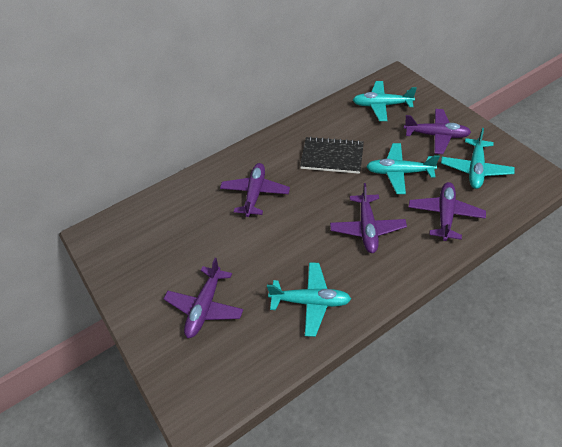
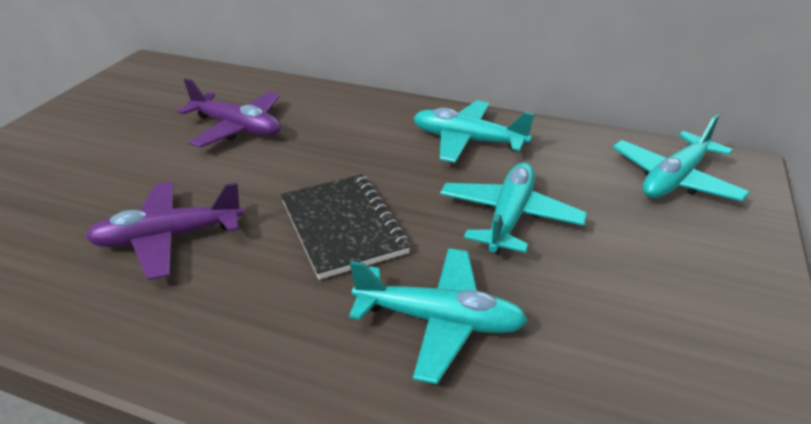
purple plane: [164,258,243,338] [220,163,290,217] [330,183,407,253] [404,109,471,154] [408,182,486,241] = 5 -> [85,182,244,280] [177,78,281,148] = 2

